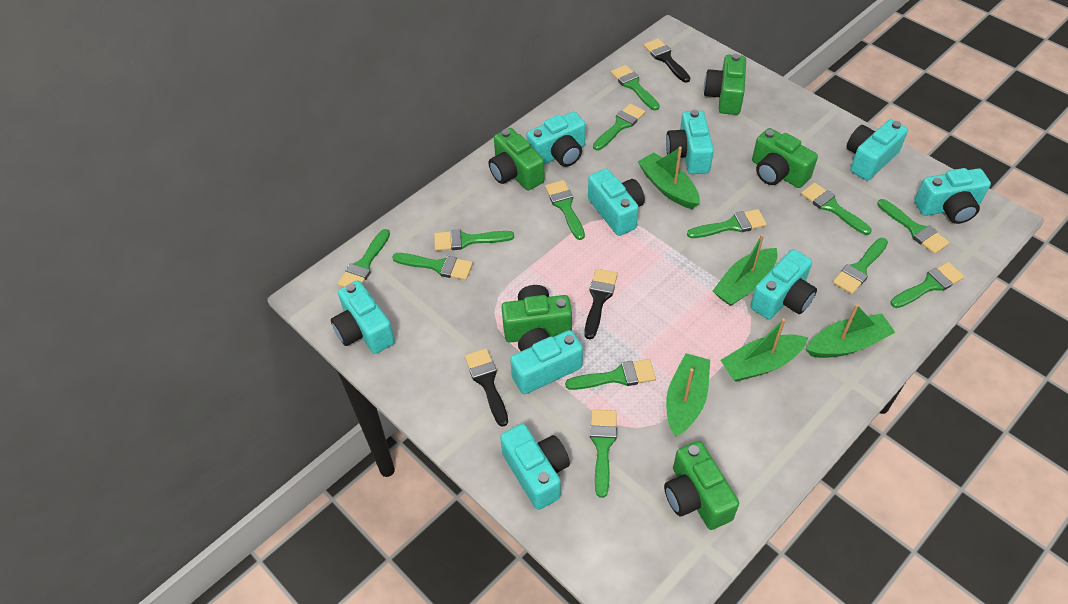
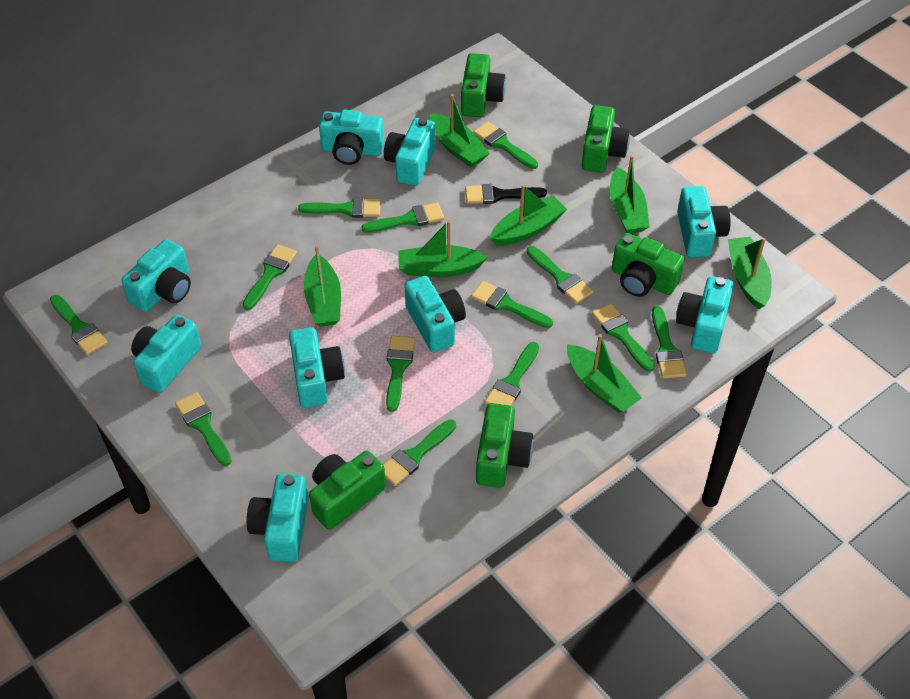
black brush: [465,348,508,427] [584,269,618,339] [644,38,690,83] = 3 -> [465,184,547,204] = 1
green boat: [638,147,700,209] [666,353,710,437] [713,234,777,306] [720,318,808,382] [806,304,896,358] = 5 -> [304,245,341,327] [398,220,488,277] [430,94,490,167] [490,184,567,246] [567,334,642,413] [610,155,650,233] [728,237,772,309] = 7

